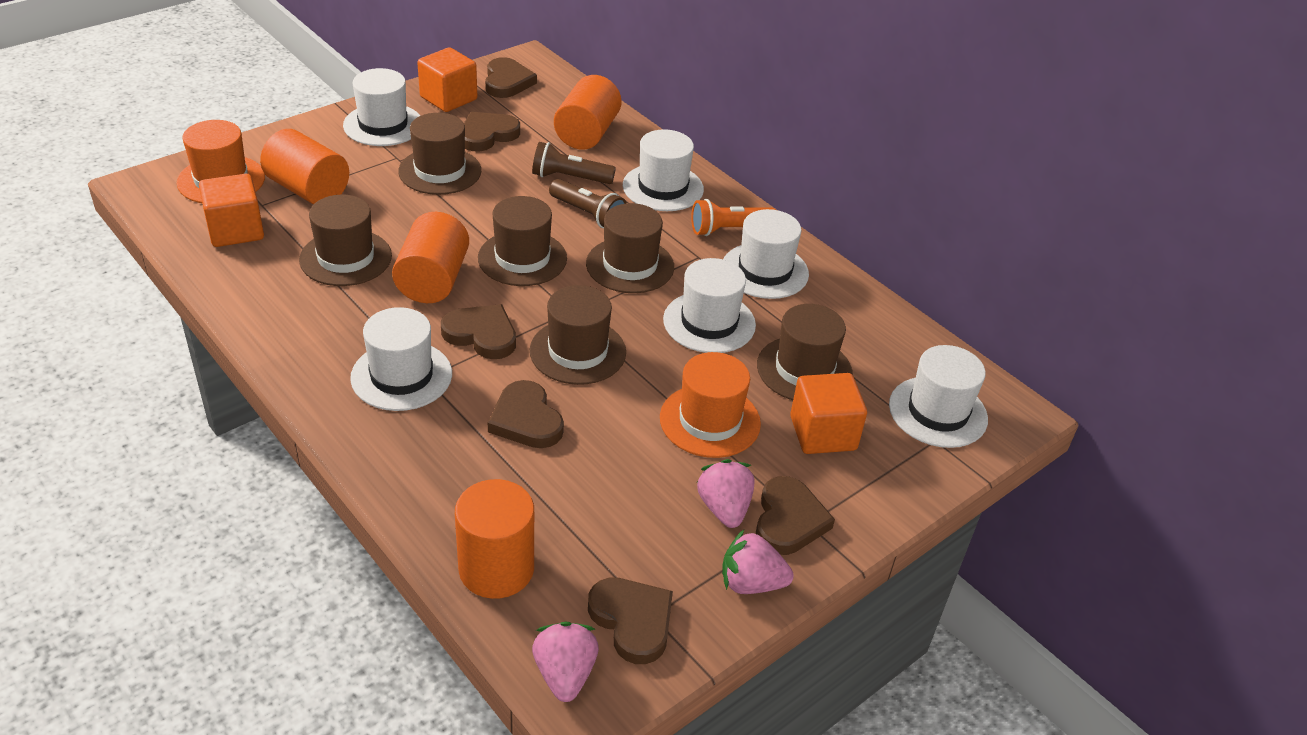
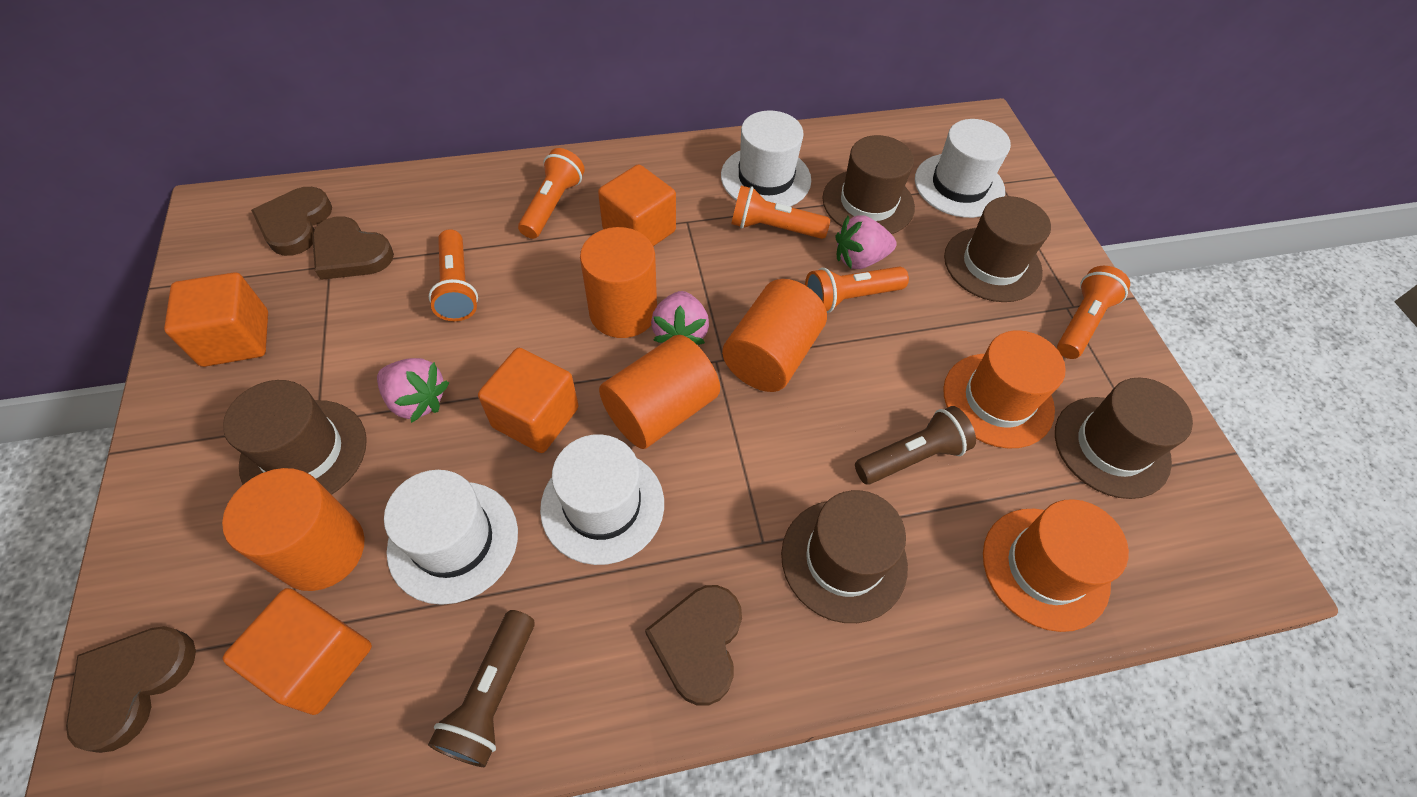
brown hat: [299,195,392,286] [398,113,481,195] [478,196,567,286] [530,285,626,385] [586,203,674,293] [757,304,853,400] = 6 -> [223,380,367,495] [781,490,908,623] [822,135,915,234] [944,196,1051,302] [1055,378,1193,499] = 5
brown heart: [441,304,516,359] [464,112,520,151] [485,57,537,98] [488,380,564,448] [588,577,673,664] [756,476,835,555] = 6 -> [66,626,196,753] [251,187,332,256] [312,216,394,280] [645,585,742,706] = 4
orange cube: [199,174,264,247] [417,47,477,112] [790,373,867,454] = 3 -> [164,272,268,367] [223,588,372,715] [478,348,579,453] [598,164,676,246] = 4
orange flashlight: [691,199,776,236] = 1 -> [429,229,478,321] [518,148,585,239] [731,186,830,239] [805,267,909,313] [1057,266,1130,359] = 5
white hat: [343,68,420,146] [350,307,452,411] [623,129,704,211] [663,258,756,353] [723,209,809,299] [889,345,988,448] = 6 -> [384,470,518,605] [540,434,664,565] [721,110,811,207] [915,119,1011,218] = 4

